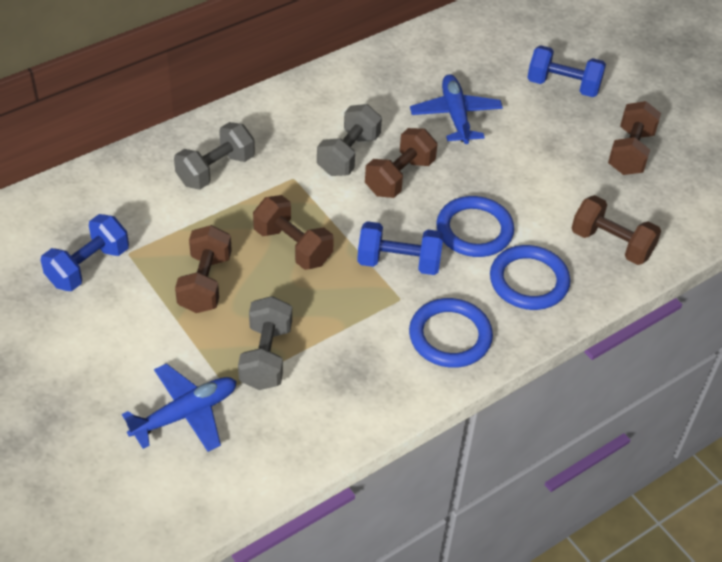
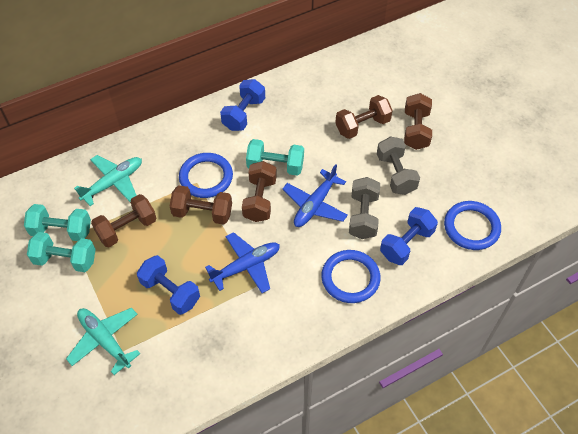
grey dumbbell: [174,122,255,190] [238,296,292,390] [317,104,382,176] = 3 -> [349,177,380,239] [377,136,420,195] = 2
turquoise dumbbell: none = 0 -> [24,204,91,241] [27,232,96,272] [246,139,304,176] = 3
turquoise plane: none = 0 -> [66,308,140,375] [74,155,142,206] = 2

